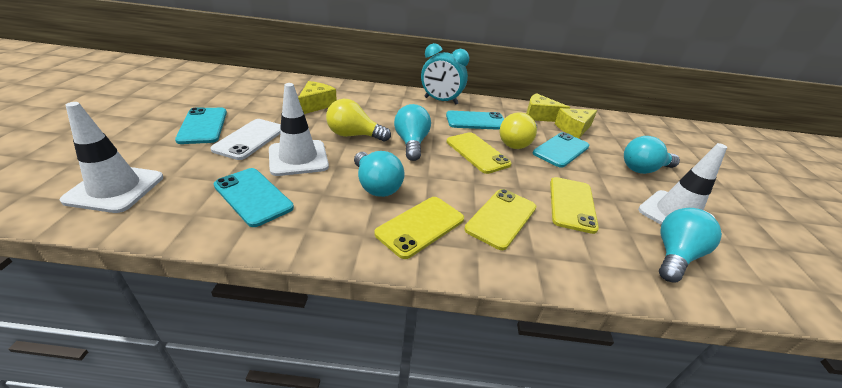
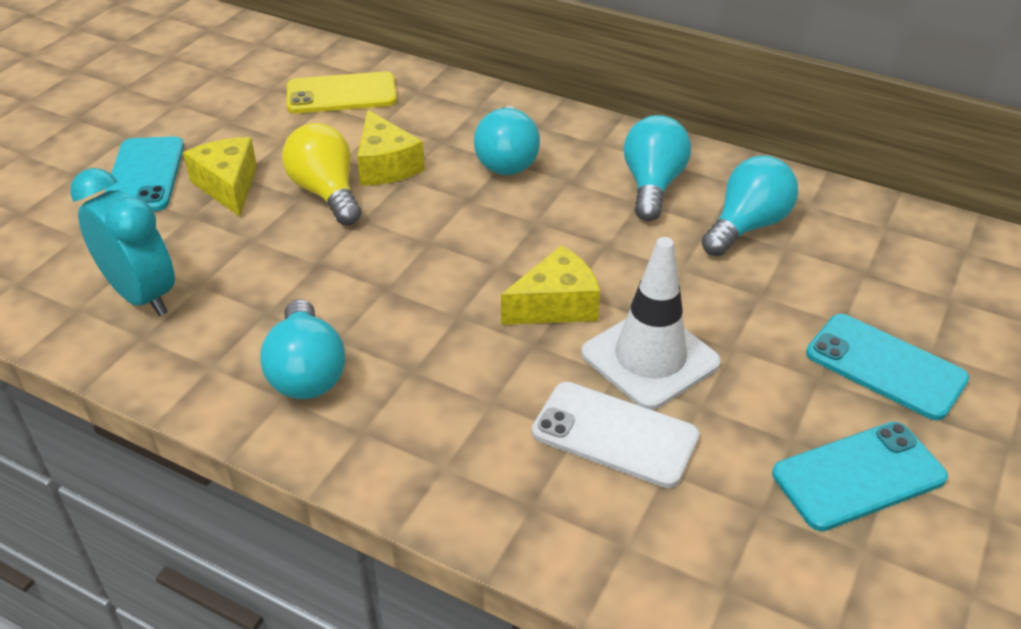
turquoise phone: [175,107,227,144] [214,168,294,227] [446,111,504,130] [533,132,590,168] = 4 -> [105,136,184,211] [772,422,948,531] [806,314,970,420] = 3
white traffic cone: [60,102,163,213] [269,83,329,176] [638,143,727,225] = 3 -> [581,237,721,410] = 1
yellow light bulb: [326,99,391,141] [500,112,537,149] = 2 -> [282,123,361,225] = 1
yellow phone: [374,197,464,259] [447,132,511,174] [464,189,537,250] [550,177,599,234] = 4 -> [287,71,397,113] = 1

